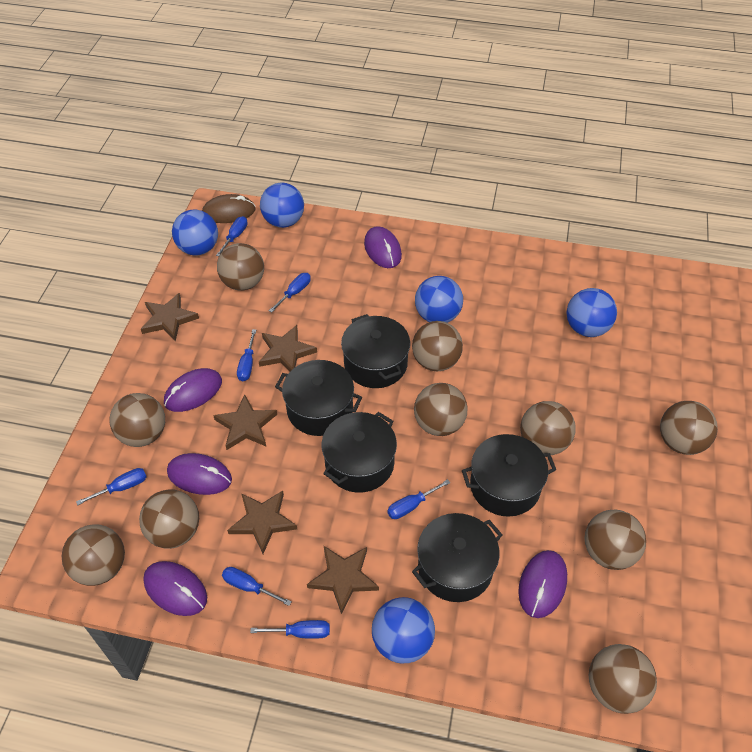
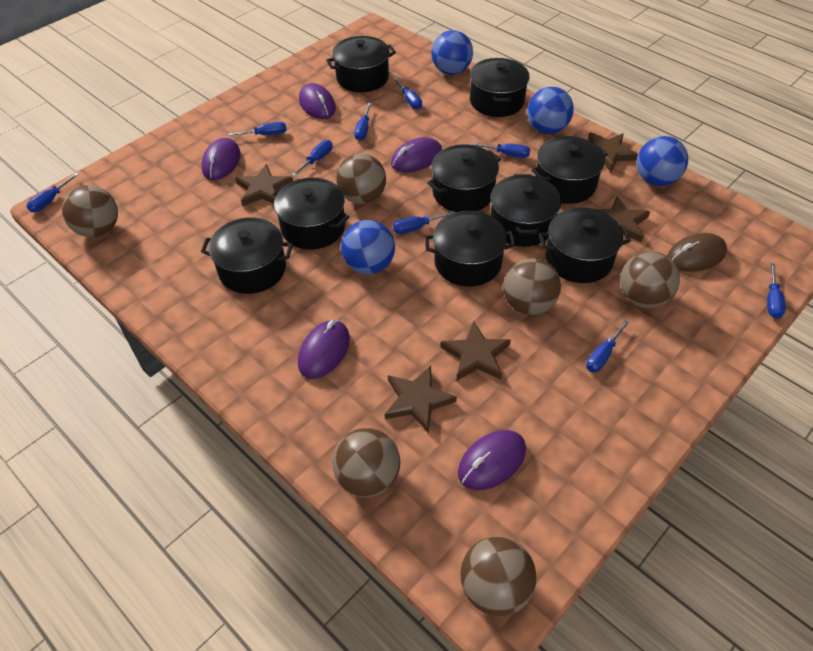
black pot: [275,360,362,436] [322,412,397,493] [341,314,410,388] [412,513,503,602] [462,434,556,517] = 5 -> [201,217,293,294] [272,178,349,250] [326,36,396,92] [425,211,515,287] [427,144,501,212] [470,58,530,117] [490,174,561,247] [531,136,608,204] [539,207,631,283] = 9
blue ball: [172,209,218,256] [260,183,304,228] [372,597,435,663] [415,276,463,323] [566,288,617,337] = 5 -> [341,220,395,274] [431,30,473,75] [527,87,574,134] [636,136,688,186] = 4
blue screwdriver: [76,468,147,505] [216,216,247,256] [222,567,292,606] [237,329,256,381] [250,620,330,639] [269,273,311,313] [387,479,450,519] = 7 -> [26,173,79,212] [229,122,287,136] [292,140,333,176] [354,103,371,141] [393,77,422,109] [393,211,455,234] [471,142,530,158] [586,320,629,372] [767,263,786,319] = 9
brown ball: [62,524,125,586] [109,393,165,447] [139,489,199,549] [217,243,264,291] [412,321,463,371] [414,383,468,436] [520,401,576,455] [585,509,646,570] [589,644,657,714] [660,401,718,455] = 10 -> [62,185,118,237] [332,428,400,497] [336,153,386,204] [460,536,537,616] [503,258,561,315] [620,252,680,308] = 6

